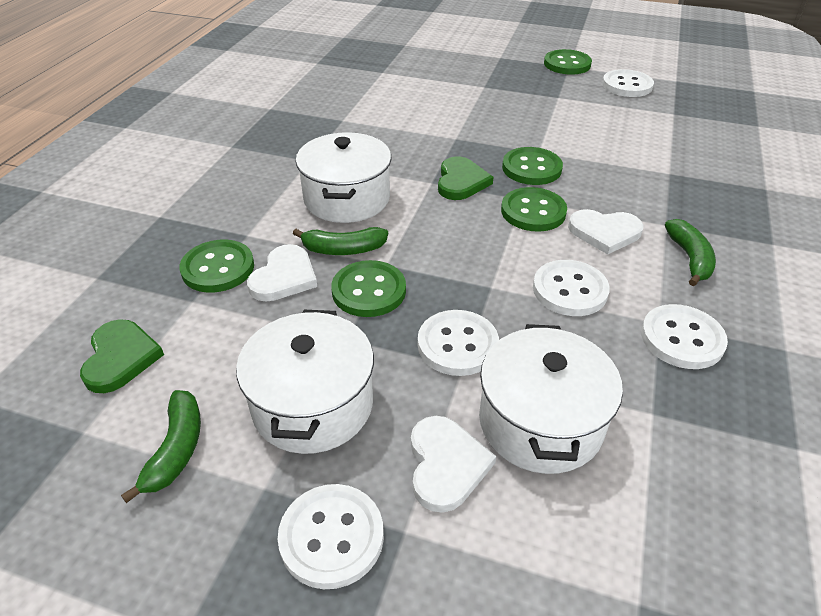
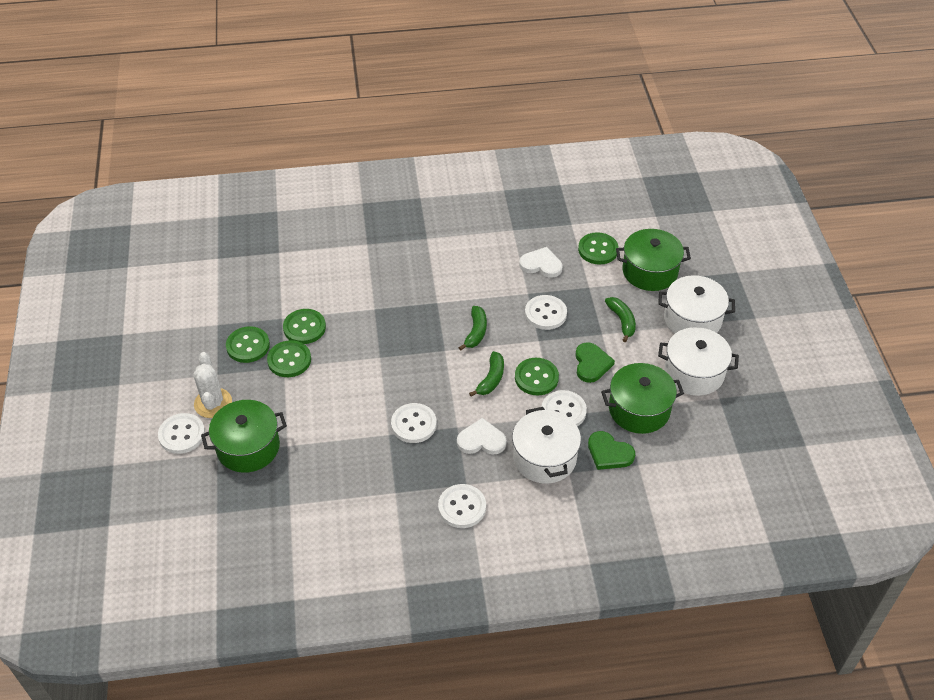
green pot: none = 0 -> [201,400,287,473] [601,363,684,434] [616,229,691,291] = 3
white cactus: none = 0 -> [193,352,232,418] = 1
white heart: [247,244,317,302] [411,416,496,513] [568,209,644,254] = 3 -> [457,418,507,455] [519,247,563,278] = 2

